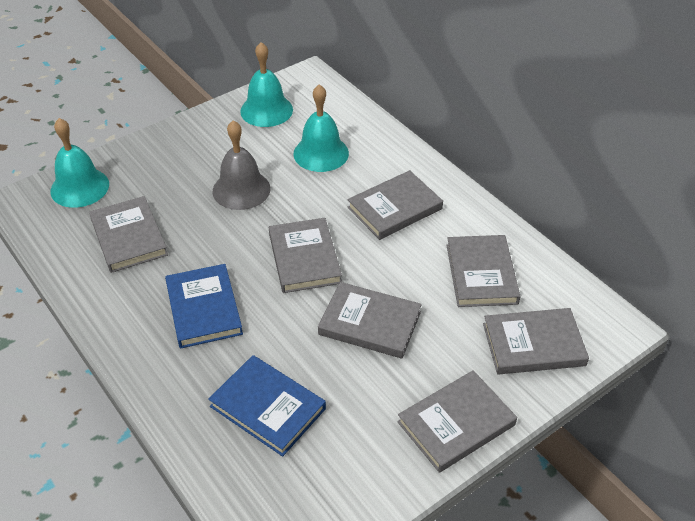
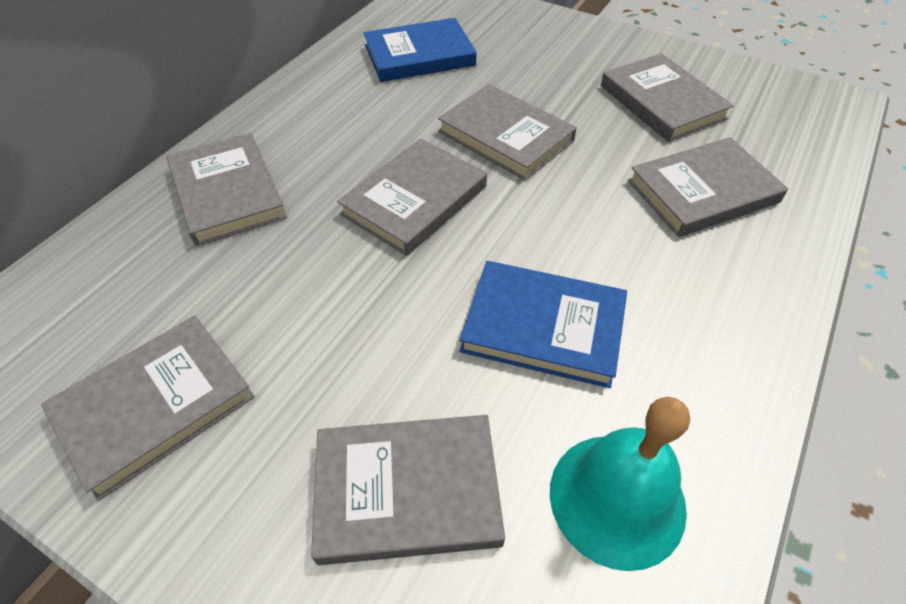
grey bell: [212,120,270,210] = 1 -> none = 0
turquoise bell: [50,118,109,208] [240,42,293,127] [293,84,349,172] = 3 -> [550,397,690,571] = 1

